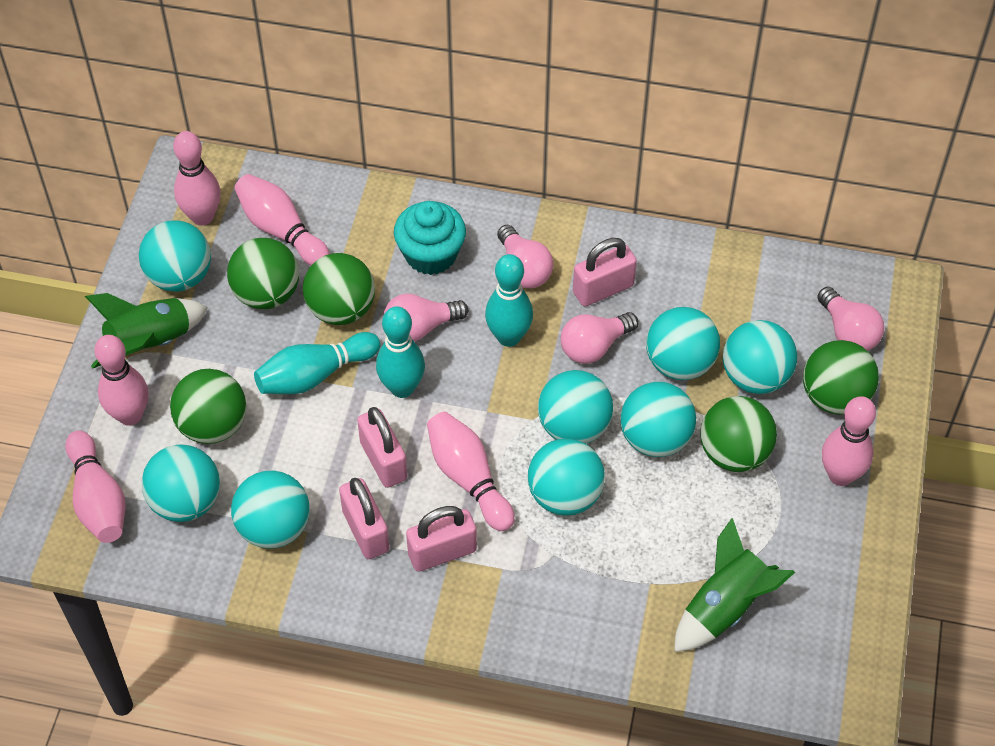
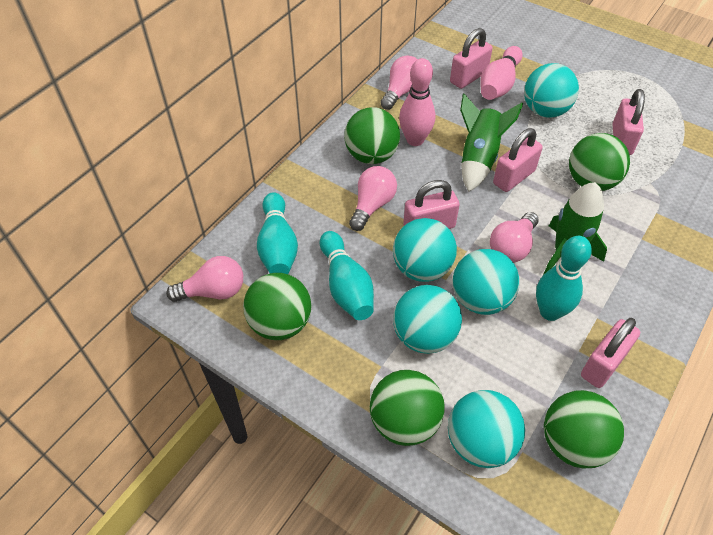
pink bowling pin: [65,430,125,543] [94,335,148,426] [173,131,221,226] [234,174,330,266] [427,411,515,531] [822,396,876,486] = 6 -> [399,58,435,146] [480,46,523,100] = 2
pink padlock: [339,478,389,559] [357,407,407,488] [406,506,477,572] [573,238,637,306] = 4 -> [403,180,460,229] [450,28,493,89] [493,128,543,192] [581,318,640,388] [613,89,645,155] = 5
turquoise ball: [139,220,211,292] [142,444,220,522] [231,471,310,549] [528,438,605,516] [538,370,613,444] [620,382,696,457] [646,307,720,380] [723,320,797,394] = 8 -> [393,218,457,282] [393,285,462,354] [448,390,525,468] [453,249,520,315] [524,63,579,118] = 5
turquoise cupcake: [394,201,466,275] = 1 -> none = 0

